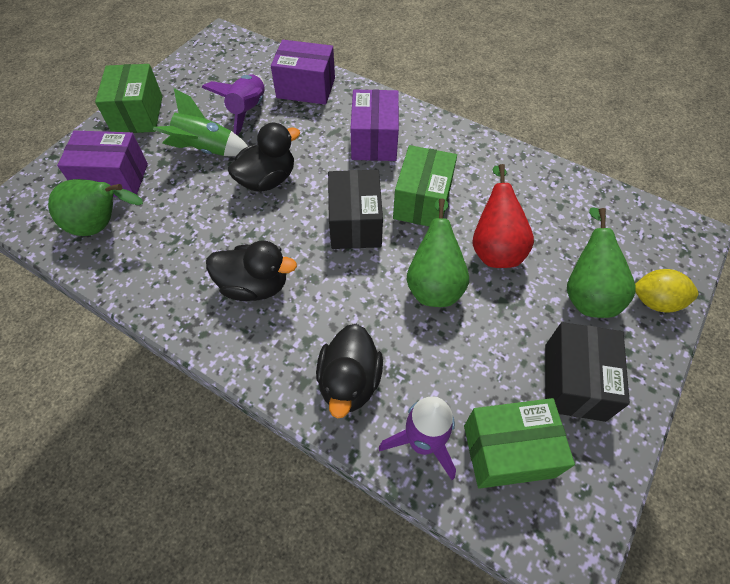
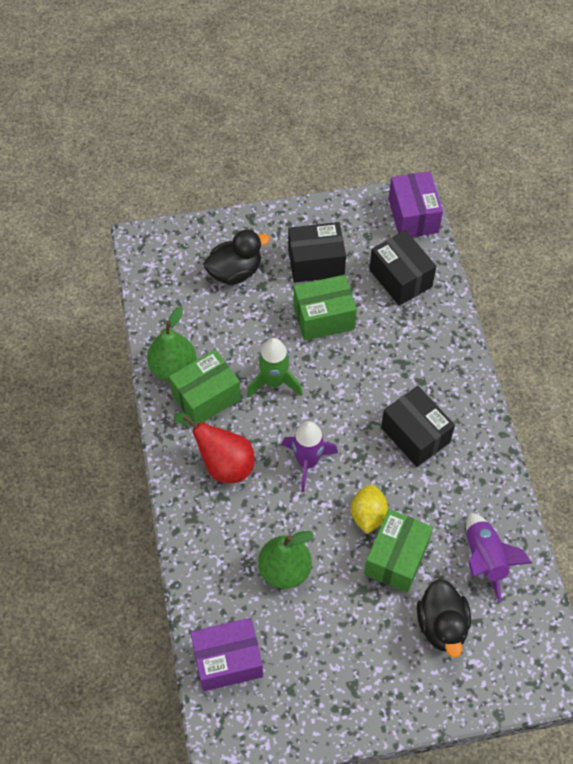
black box: [328,170,383,249] [545,322,630,422] = 2 -> [288,222,346,283] [369,230,436,306] [381,386,455,467] = 3
black duck: [206,241,297,301] [228,123,300,192] [316,324,383,419] = 3 -> [204,230,270,285] [417,579,471,658] = 2
green pear: [48,179,143,236] [407,198,469,307] [567,207,636,318] = 3 -> [147,306,196,381] [258,531,314,589] = 2
purple box: [57,130,148,197] [271,40,335,105] [350,89,399,161] = 3 -> [191,618,263,691] [388,171,443,237] = 2

